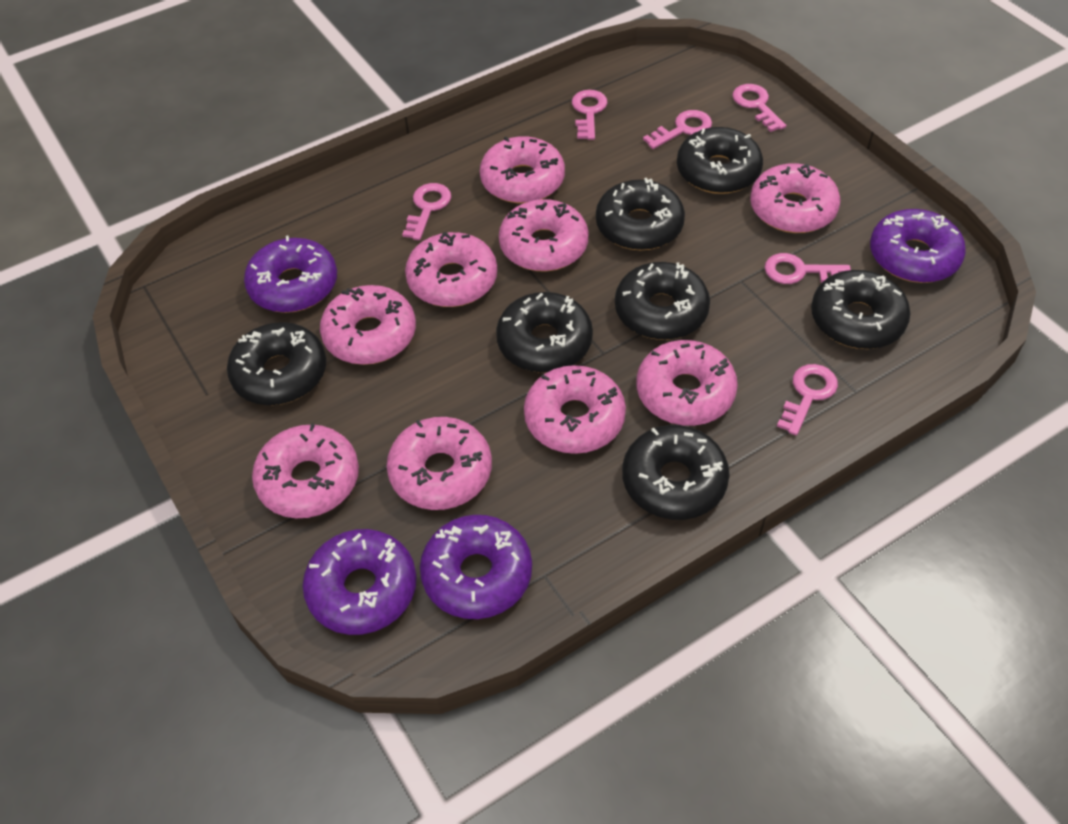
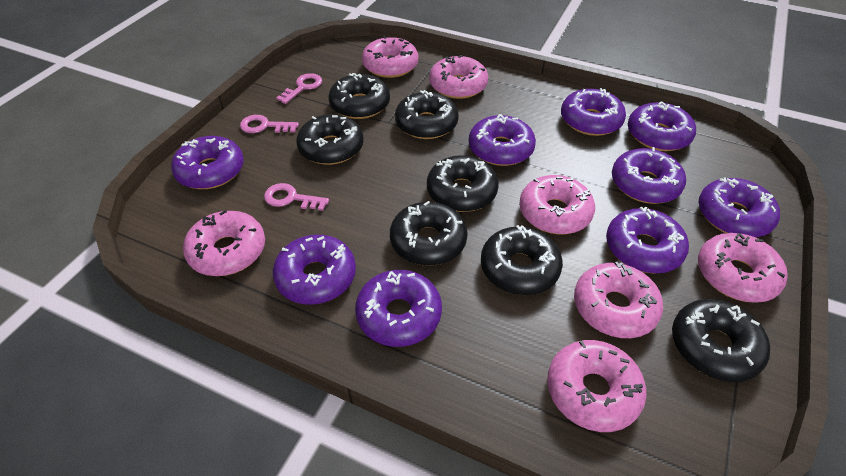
pink donut: [252,423,359,518] [320,285,416,365] [387,417,492,510] [405,232,497,307] [480,136,565,203] [499,199,588,271] [524,365,626,454] [637,340,738,426] [750,163,840,233] = 9 -> [183,210,265,276] [362,36,418,78] [429,55,488,99] [519,175,595,234] [547,340,646,432] [574,262,663,338] [698,233,788,303] = 7
pink key: [402,183,451,240] [572,90,607,140] [643,110,712,149] [732,84,786,132] [765,253,851,284] [777,364,838,435] = 6 -> [240,115,299,133] [264,183,329,211] [276,73,322,104] = 3
purple donut: [244,236,337,313] [303,529,416,635] [420,515,532,619] [870,209,966,283] = 4 -> [171,136,244,189] [273,235,356,305] [355,270,442,347] [469,114,536,166] [561,88,626,136] [606,207,689,274] [612,147,686,204] [628,101,696,151] [698,177,780,237] = 9

